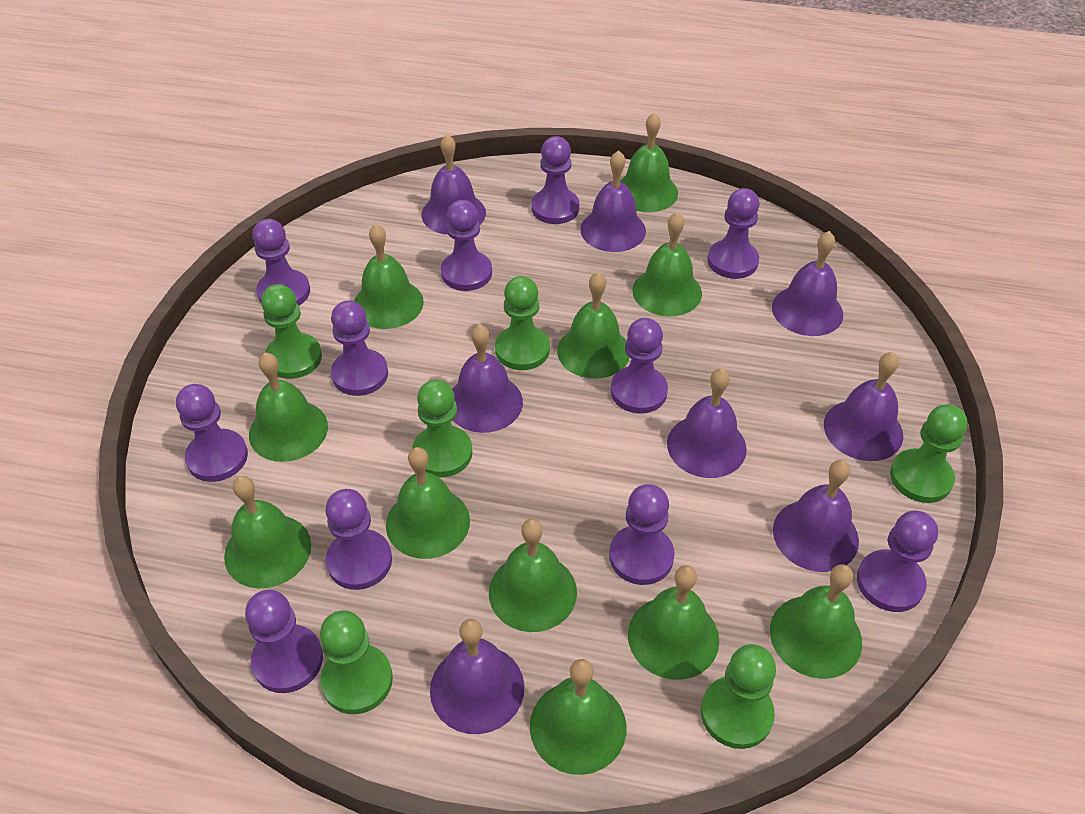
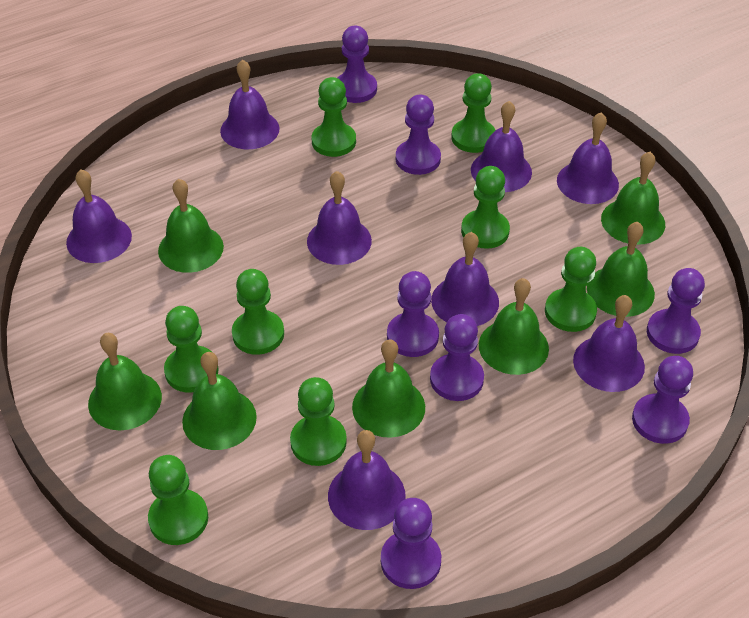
green bell: [224,476,311,588] [249,353,328,462] [354,224,424,329] [386,447,470,559] [489,519,577,632] [530,659,626,775] [557,272,630,379] [620,113,678,212] [628,565,719,680] [632,212,702,316] [770,564,862,679] = 11 -> [88,333,162,430] [158,179,224,273] [182,352,257,450] [352,339,425,438] [479,278,549,375] [587,222,655,317] [601,152,665,245] = 7
green pawn: [261,284,322,379] [320,610,393,714] [412,380,472,477] [495,276,550,370] [701,644,776,749] [890,404,968,503] = 6 -> [148,455,208,545] [164,306,219,392] [232,269,284,355] [290,377,347,466] [312,77,356,157] [451,73,496,153] [461,166,510,249] [545,247,597,332] = 8
purple pawn: [176,384,248,482] [245,590,323,693] [252,219,310,306] [325,489,392,590] [331,301,388,396] [441,200,492,291] [531,136,579,224] [609,484,675,585] [611,318,668,414] [707,188,760,279] [857,511,938,612] = 11 -> [337,26,377,103] [381,498,441,589] [387,271,439,357] [396,94,441,175] [430,314,484,401] [632,356,693,444] [647,268,705,354] = 7

